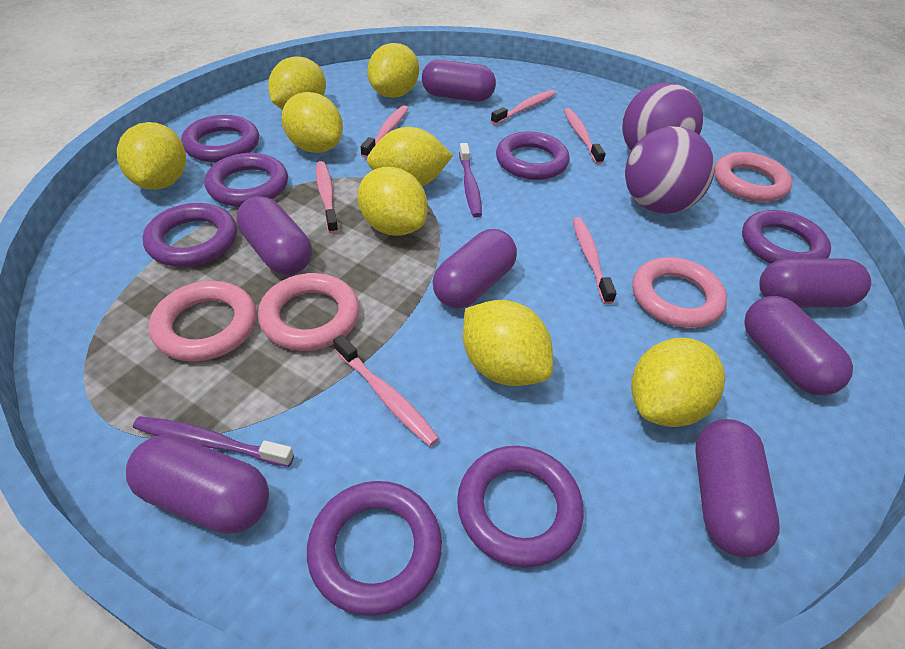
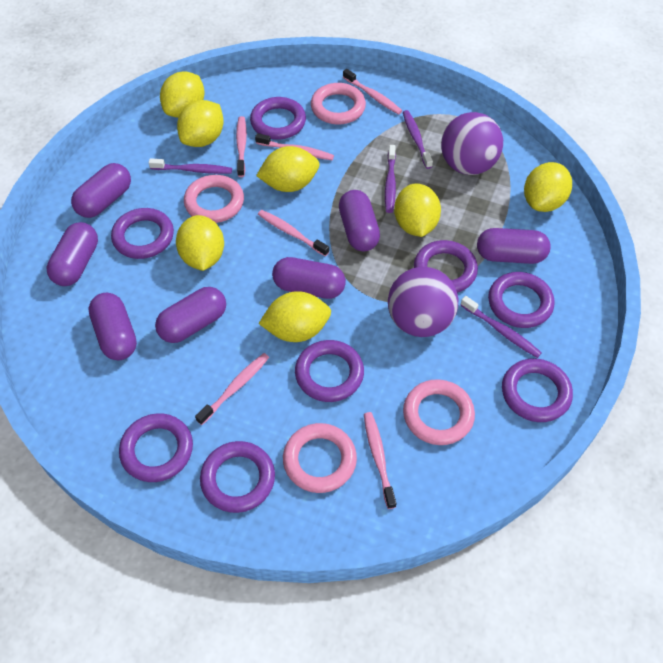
purple ring: [143,203,237,267] [181,115,259,163] [205,153,288,207] [307,481,442,616] [457,446,584,568] [496,131,570,180] [742,210,831,264] = 7 -> [111,208,174,259] [119,413,193,482] [200,441,275,513] [250,97,306,140] [295,340,364,402] [414,240,478,293] [488,272,554,328] [502,358,573,422] = 8
purple toothbrush: [133,416,294,467] [459,143,482,217] = 2 -> [148,158,232,174] [385,145,396,213] [403,110,433,169] [461,296,542,358] = 4
yellow lemon: [117,122,186,190] [268,56,326,110] [281,92,343,153] [358,167,428,236] [367,43,419,98] [367,127,453,186] [463,300,553,386] [631,338,725,427] = 8 -> [160,71,205,118] [176,215,224,271] [177,100,224,147] [256,146,319,192] [258,291,331,342] [394,183,441,237] [524,162,572,212] = 7

